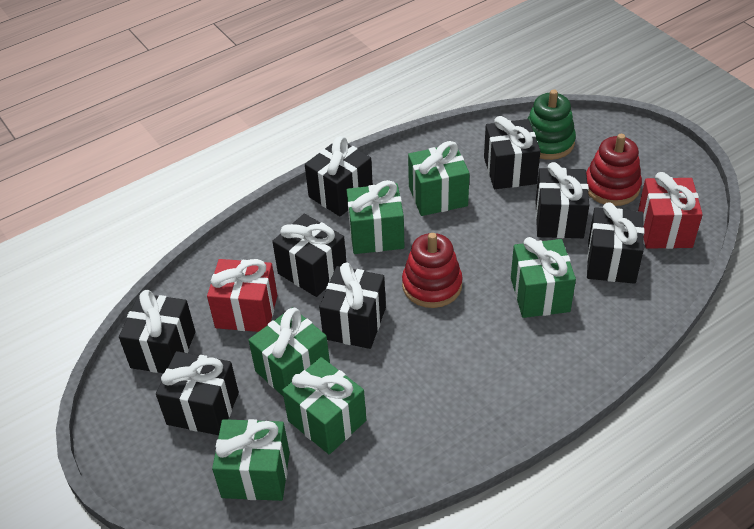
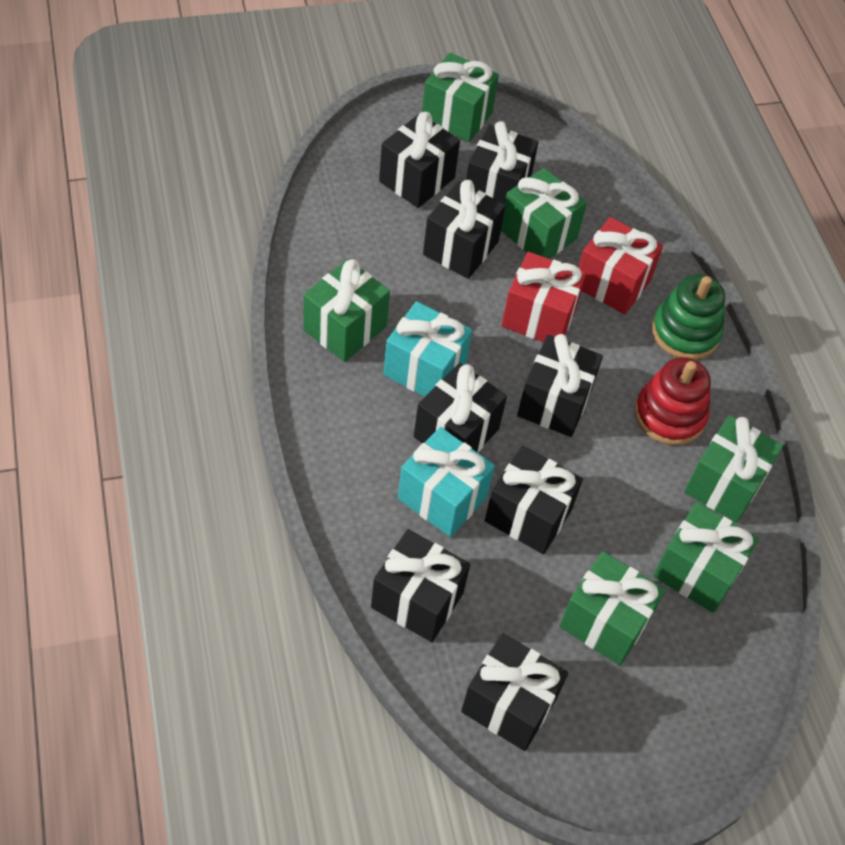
red stacking toy: [402,233,463,308] [586,134,642,206] = 2 -> [634,357,711,445] = 1
turquoise gift: none = 0 -> [384,301,472,397] [398,427,495,537] = 2

